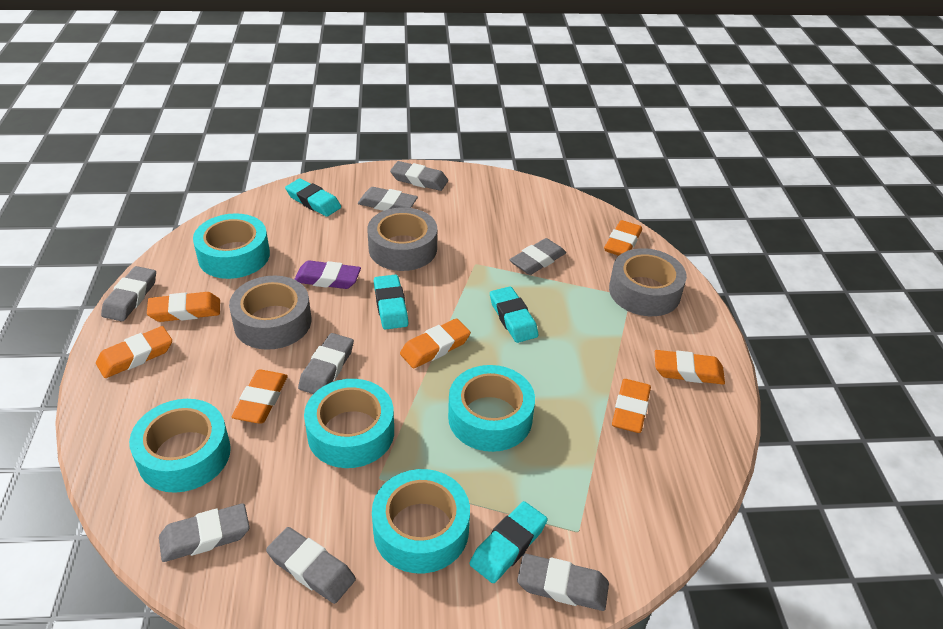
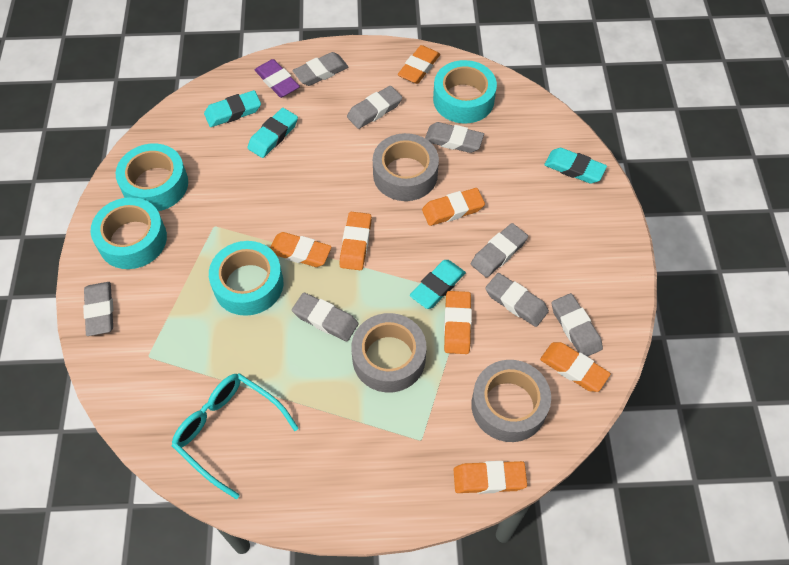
turquoise glasses: none = 0 -> [172,373,299,499] = 1
turquoise tape: [129,399,231,493] [193,213,270,279] [304,379,394,468] [372,469,470,573] [448,365,535,452] = 5 -> [91,197,167,269] [116,143,188,211] [209,241,283,316] [433,60,497,123] = 4

